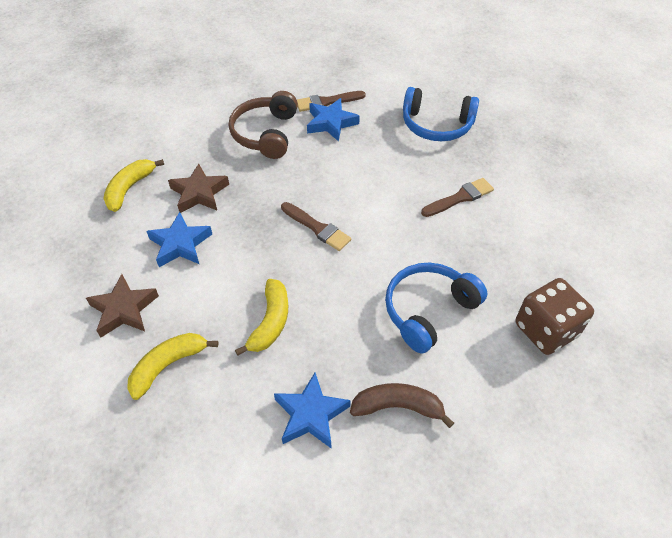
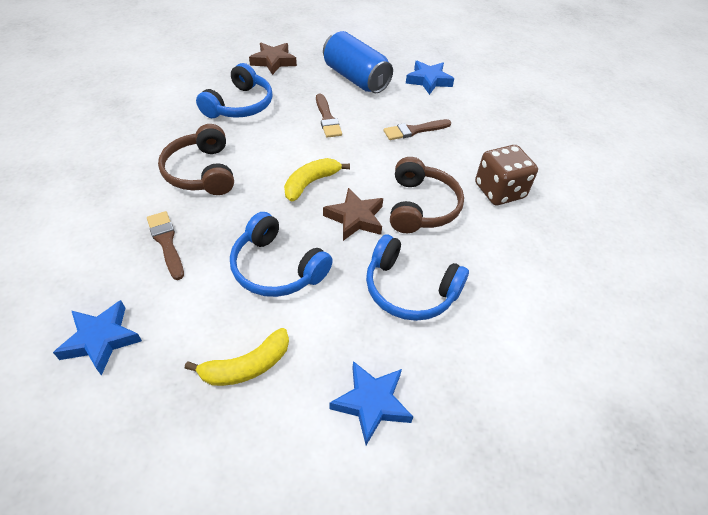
blue can: none = 0 -> [323,31,393,93] = 1
blue headphones: [385,263,487,353] [403,87,479,141] = 2 -> [196,63,273,118] [230,212,333,297] [366,234,469,321] = 3
brown banana: [350,383,454,428] = 1 -> none = 0
brown headphones: [229,91,298,159] = 1 -> [158,124,234,195] [390,157,464,233] = 2
yellow banana: [103,159,164,212] [127,333,219,400] [235,279,288,356] = 3 -> [185,328,289,386] [284,158,350,202] = 2

